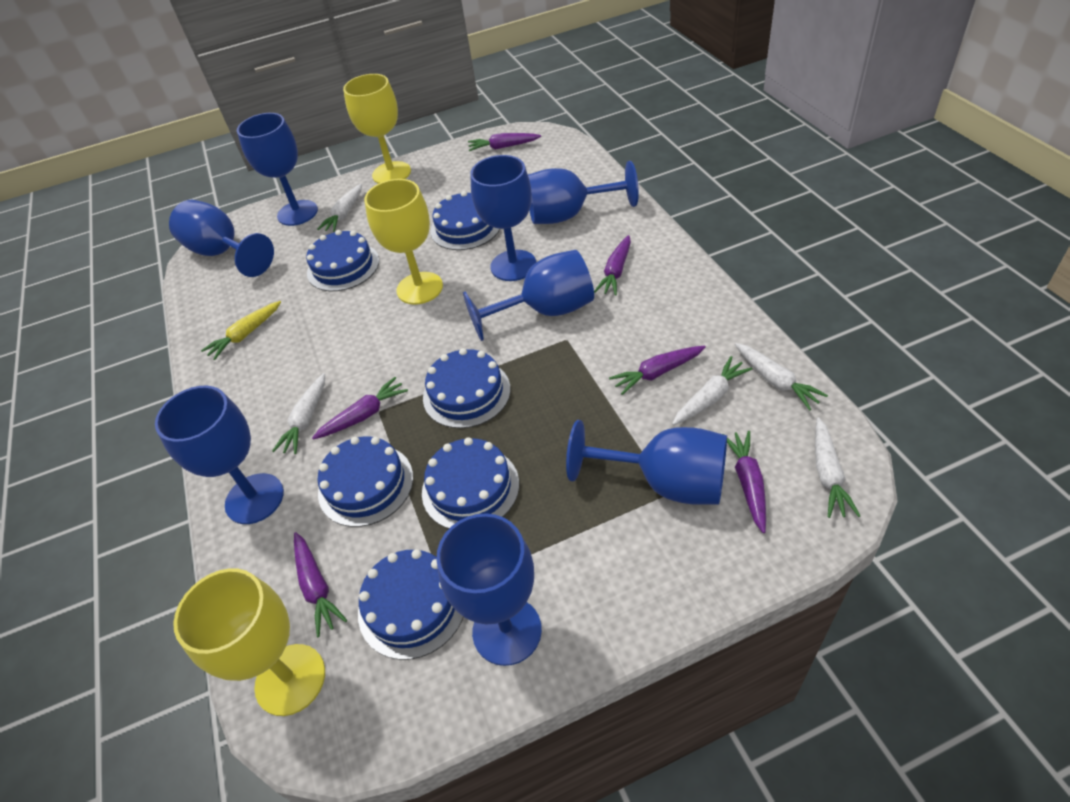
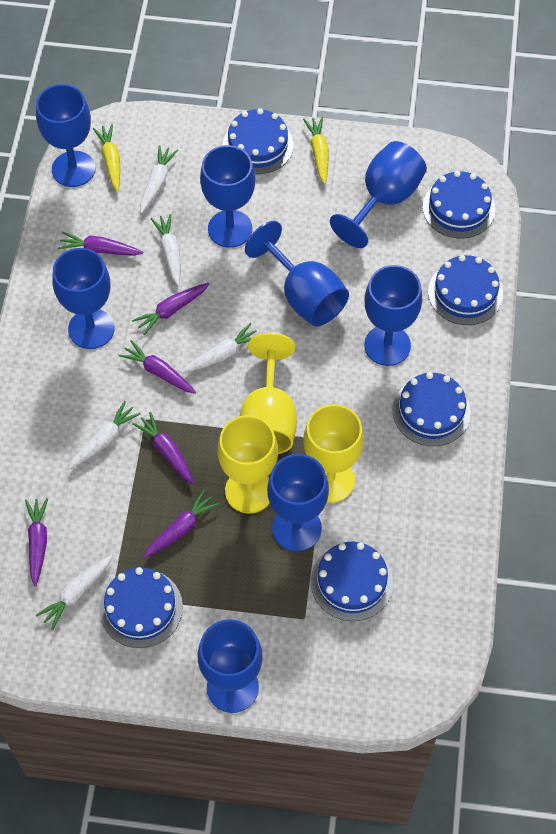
yellow carrot: [201,301,281,360] = 1 -> [93,124,120,192] [303,117,329,184] = 2

